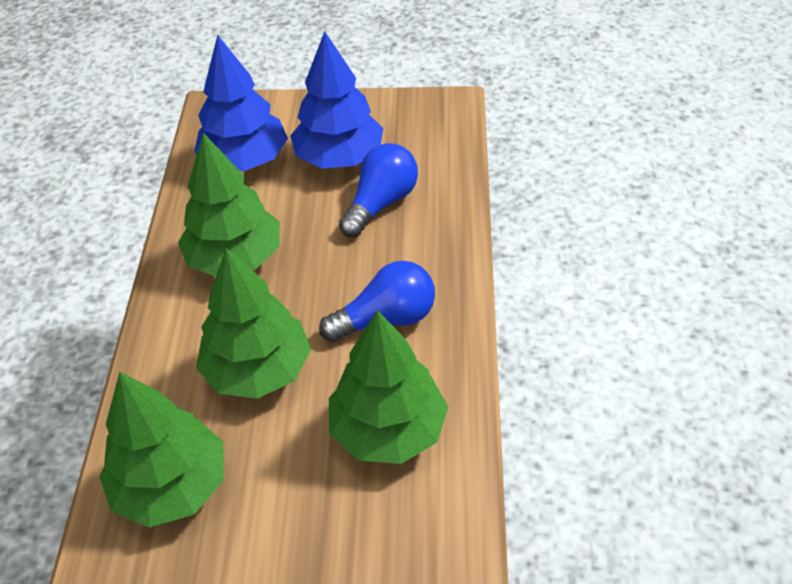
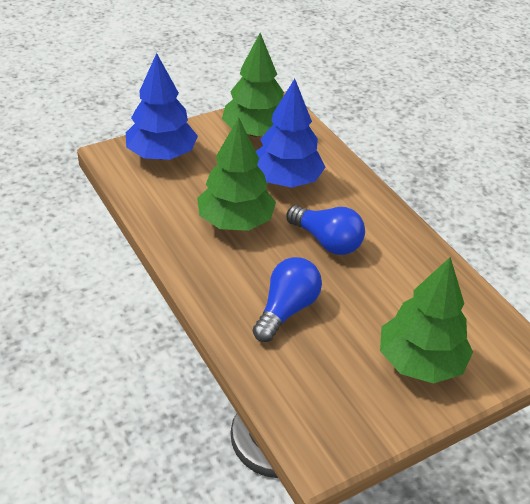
green tree: [100,372,224,527] [178,133,280,276] [196,248,311,399] [329,310,448,464] = 4 -> [197,117,276,231] [222,33,284,137] [380,257,473,384] = 3

